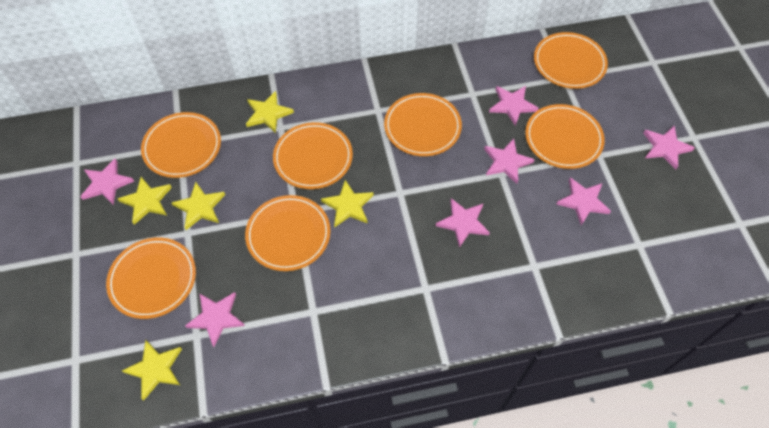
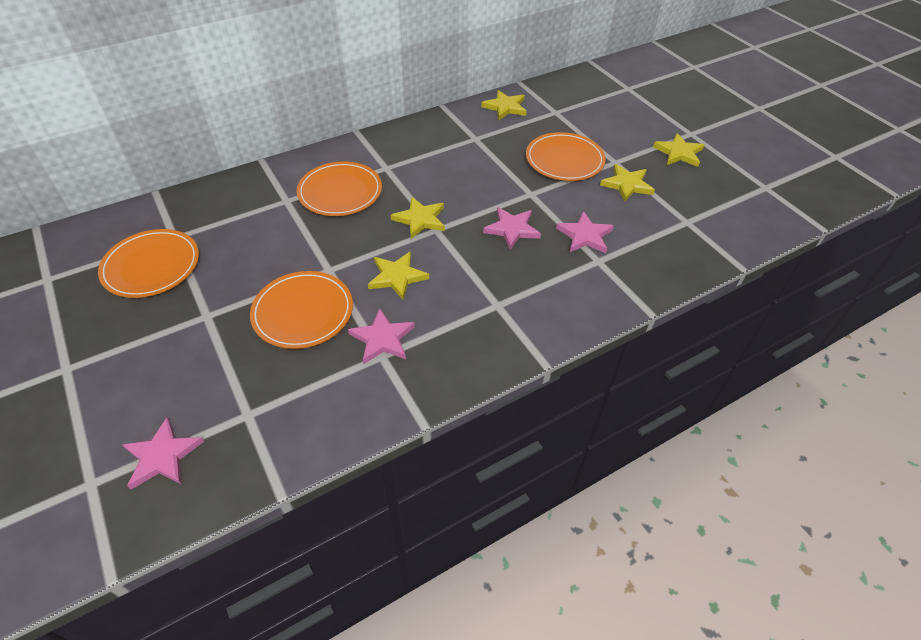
orange plate: [106,237,196,319] [141,112,221,178] [245,195,330,271] [273,122,353,189] [384,93,462,156] [525,104,605,169] [534,32,608,89] = 7 -> [98,229,199,298] [250,271,353,349] [297,161,382,216] [526,132,606,181] = 4
pink star: [81,159,134,205] [185,292,245,347] [436,198,490,248] [484,139,535,184] [489,86,539,126] [556,177,611,225] [644,125,695,170] = 7 -> [123,417,204,489] [348,308,415,364] [483,207,541,250] [556,211,614,253] = 4

